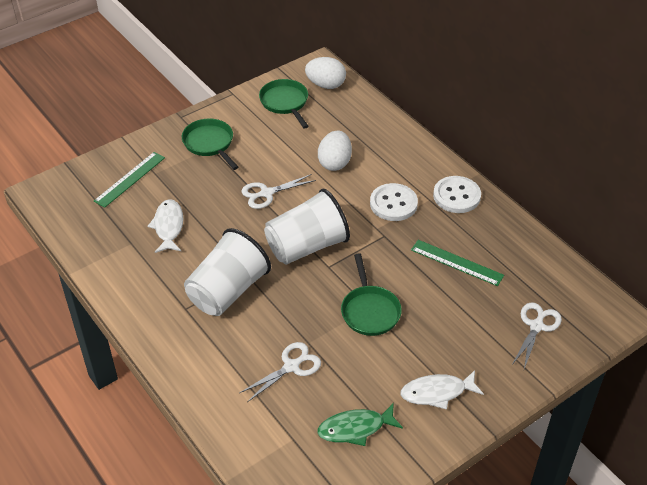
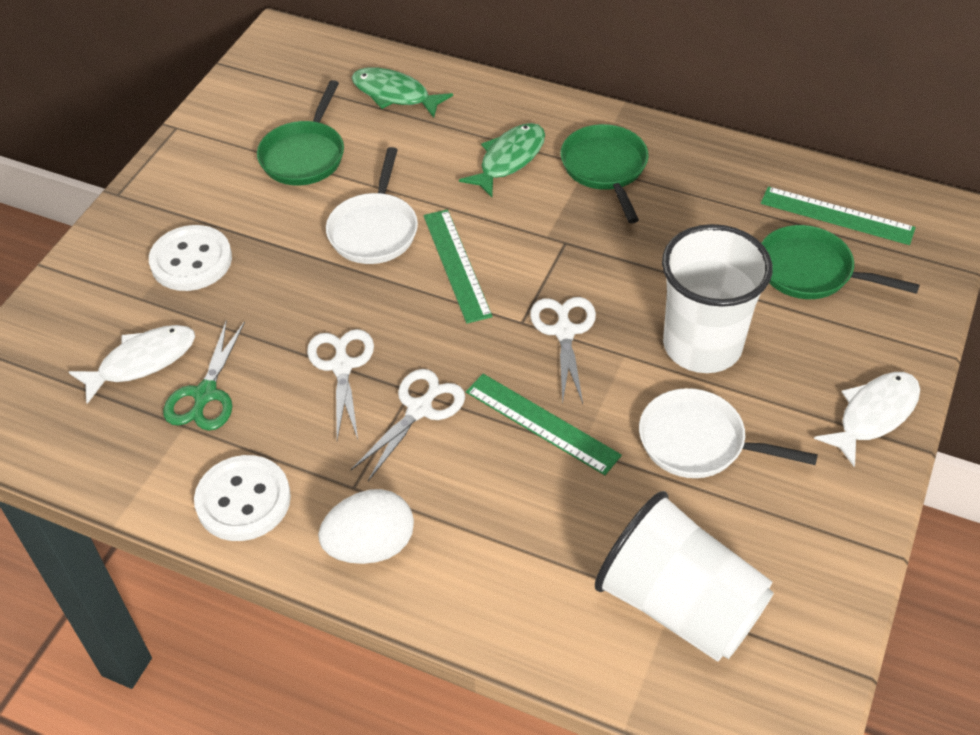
green fish: [317,403,403,446] = 1 -> [352,67,453,118] [459,123,545,197] = 2
green ruler: [94,152,165,208] [411,240,504,286] = 2 -> [423,209,493,324] [466,374,622,475] [761,186,916,245] = 3
green scissors: none = 0 -> [163,320,245,431] = 1
white egg: [305,57,346,89] [318,131,352,171] = 2 -> [318,489,414,564] = 1
white pan: none = 0 -> [326,147,418,264] [639,388,818,478] = 2

